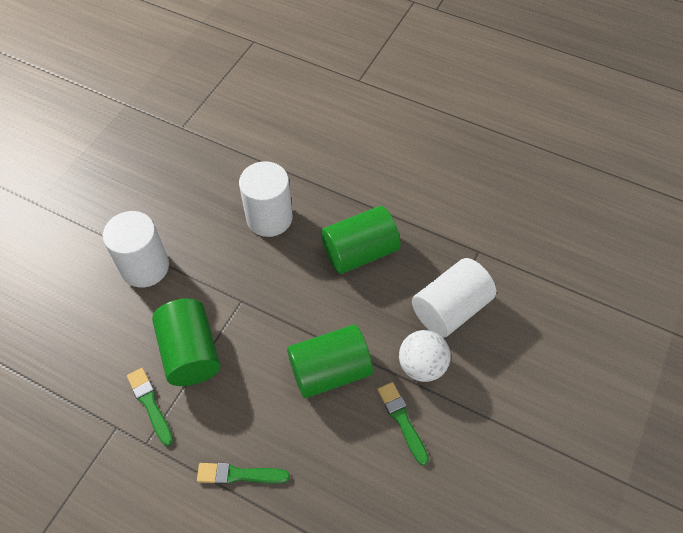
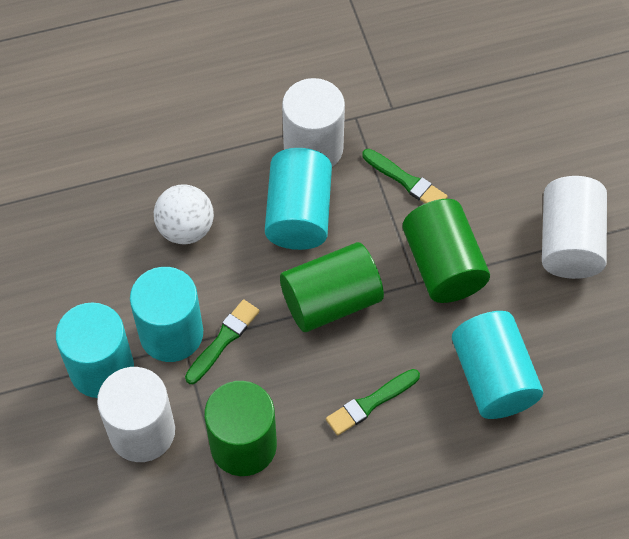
turquoise cylinder: none = 0 -> [56,302,134,398] [130,267,203,362] [265,148,332,250] [452,311,543,419] = 4

